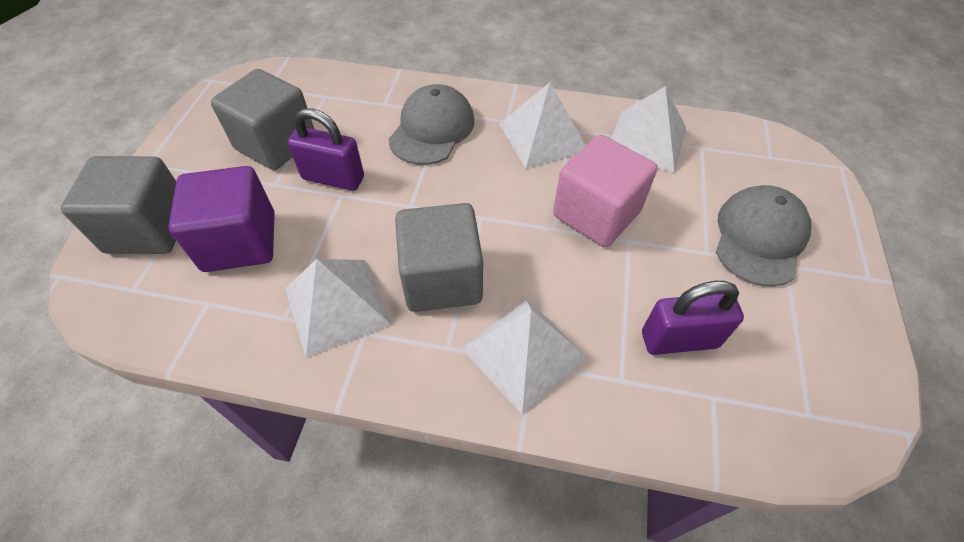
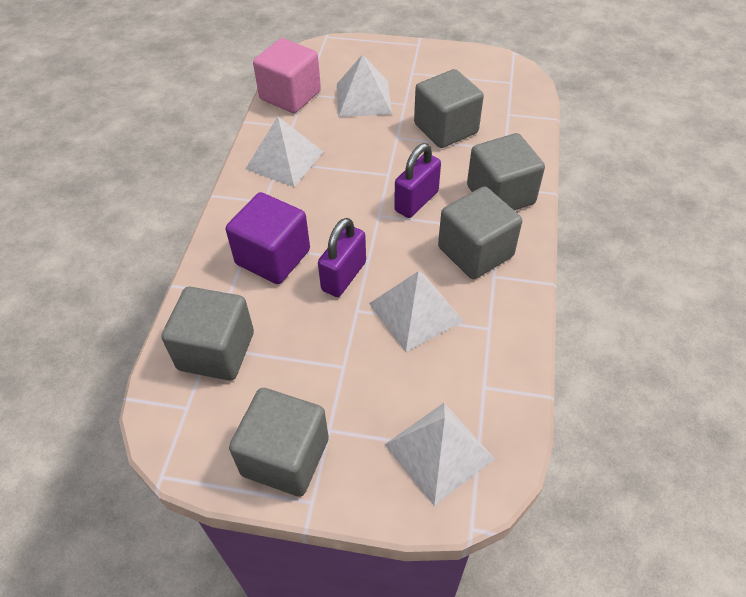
grey cap: [388,84,474,165] [716,185,811,286] = 2 -> none = 0
grey cube: [61,156,176,254] [211,69,314,170] [395,203,483,312] = 3 -> [162,287,254,381] [229,388,329,497] [414,69,484,148] [438,186,522,279] [467,133,545,210] = 5

